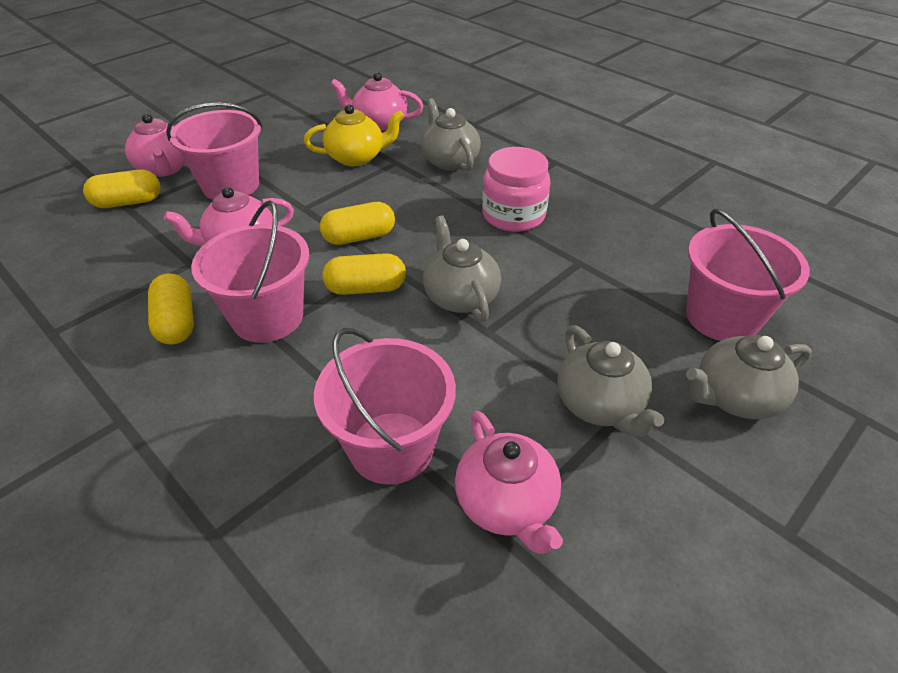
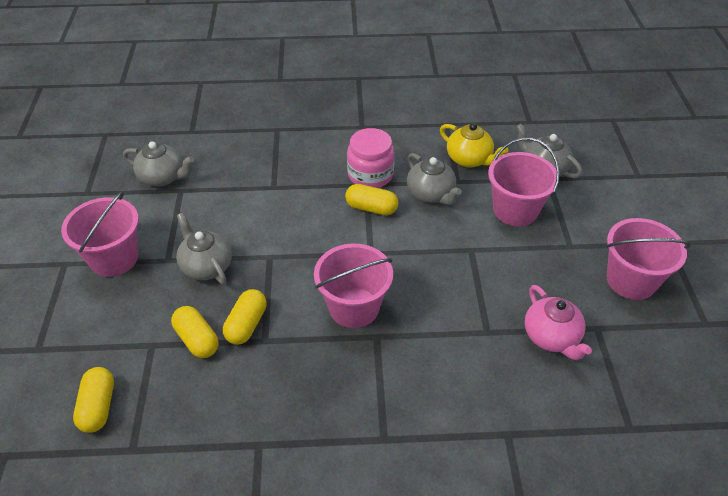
pink teapot: [125,114,186,177] [164,187,294,246] [330,72,423,131] [455,411,563,554] = 4 -> [525,285,592,360] = 1

